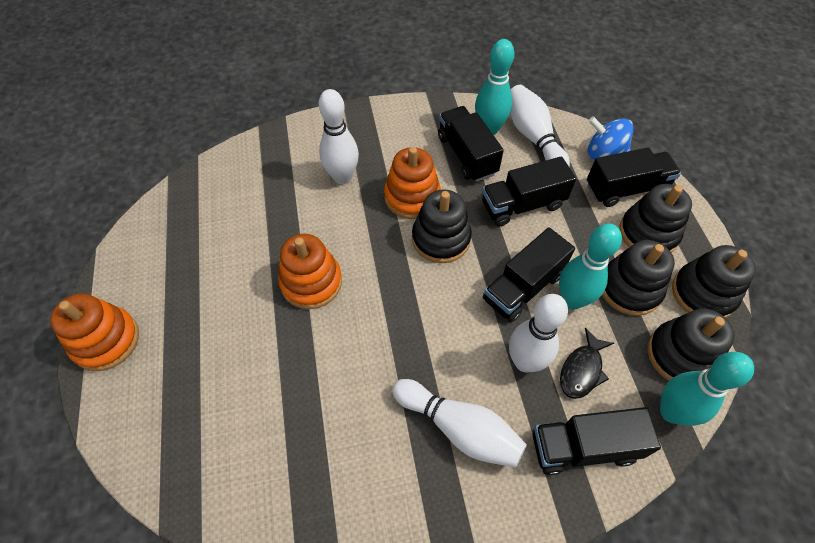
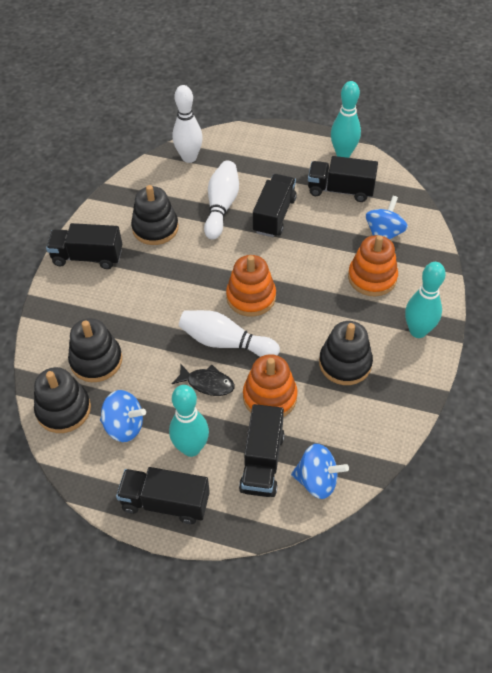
black stacking toy: [412,189,472,263] [602,240,675,316] [620,184,692,253] [648,309,735,381] [672,245,756,318] = 5 -> [34,367,91,433] [68,318,122,382] [131,185,179,245] [319,321,373,385] = 4
blue spinning top: [588,116,634,160] = 1 -> [100,390,146,442] [291,444,349,499] [366,196,408,240] = 3
white bowling pin: [319,89,359,184] [392,379,527,468] [509,294,568,372] [510,85,570,167] = 4 -> [173,85,203,163] [179,310,280,357] [204,161,239,240] = 3

